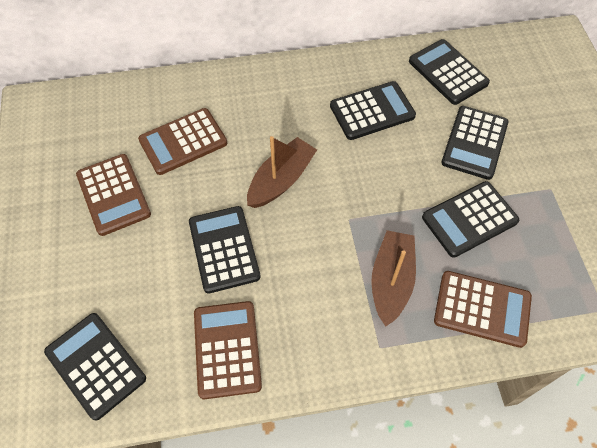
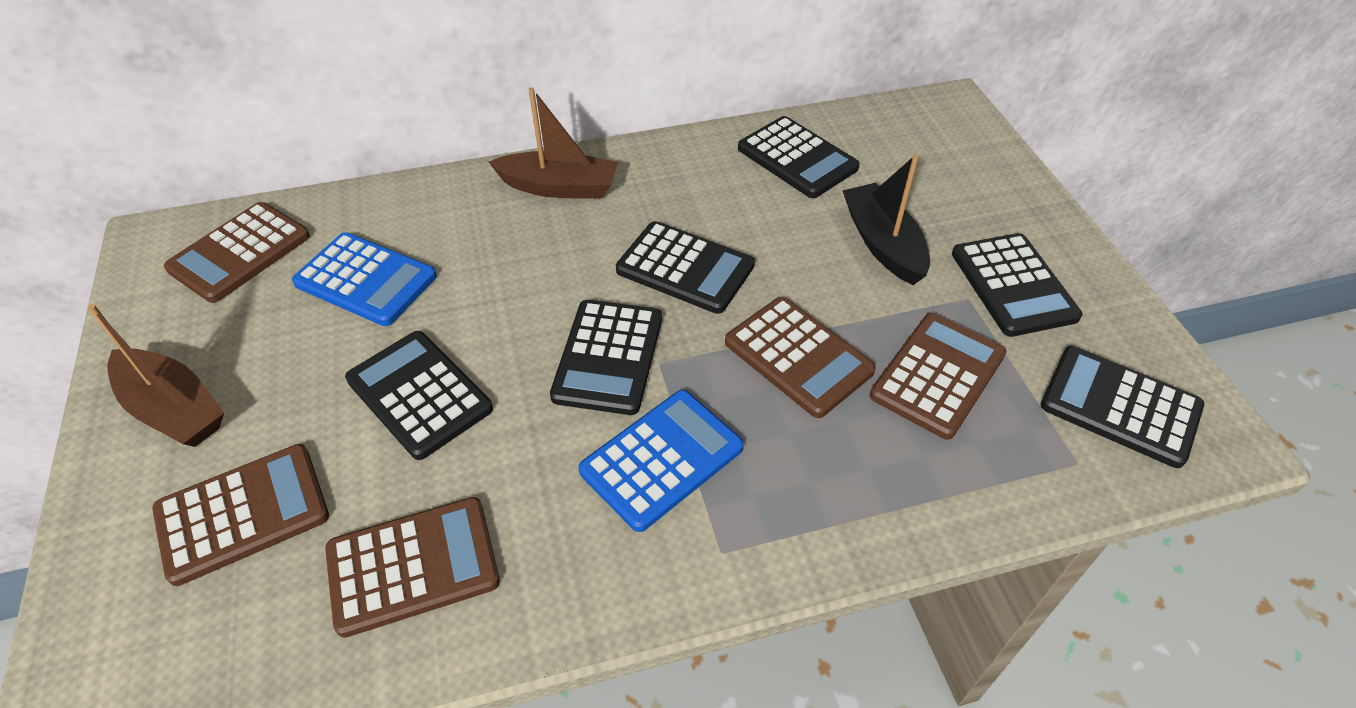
black boat: none = 0 -> [843,155,930,285] = 1
blue calculator: none = 0 -> [292,232,437,326] [579,390,744,532] = 2
brown calculator: [76,154,151,236] [138,108,227,175] [194,301,262,399] [434,271,532,348] = 4 -> [152,444,329,586] [164,202,310,303] [325,497,500,638] [725,297,876,418] [870,313,1007,440] = 5

